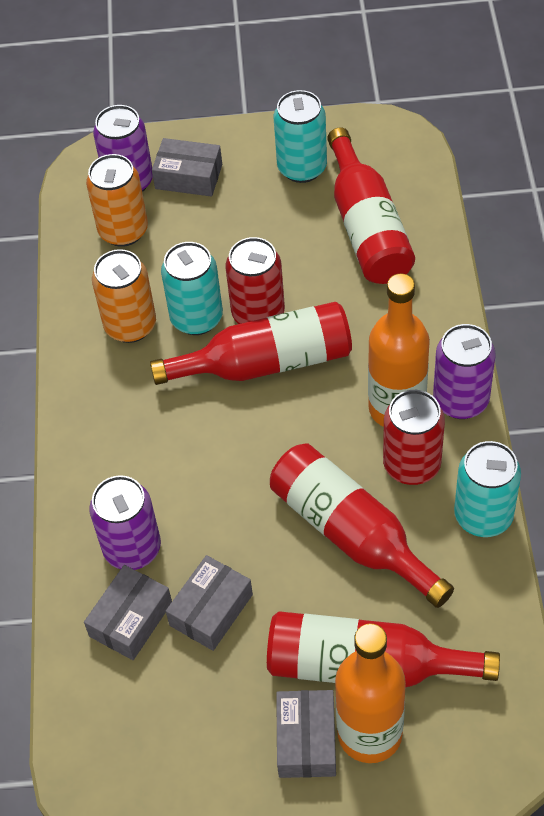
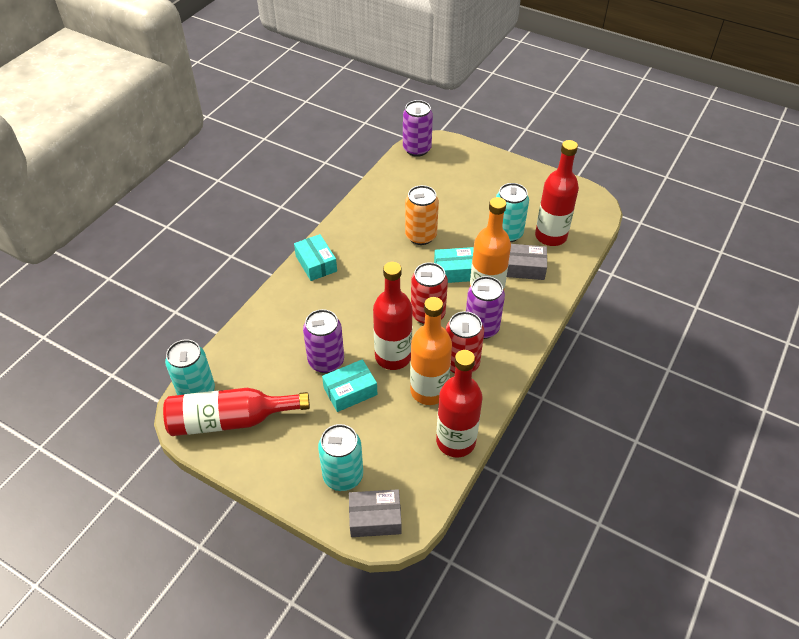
grey box: [84,565,172,660] [152,138,222,197] [166,555,253,651] [276,690,336,778] = 4 -> [349,489,402,537] [507,244,547,280] = 2
orange can: [86,154,148,247] [92,249,156,343] = 2 -> [405,185,439,245] = 1
turquoise box: none = 0 -> [294,234,337,281] [322,359,378,412] [434,247,474,283] = 3

